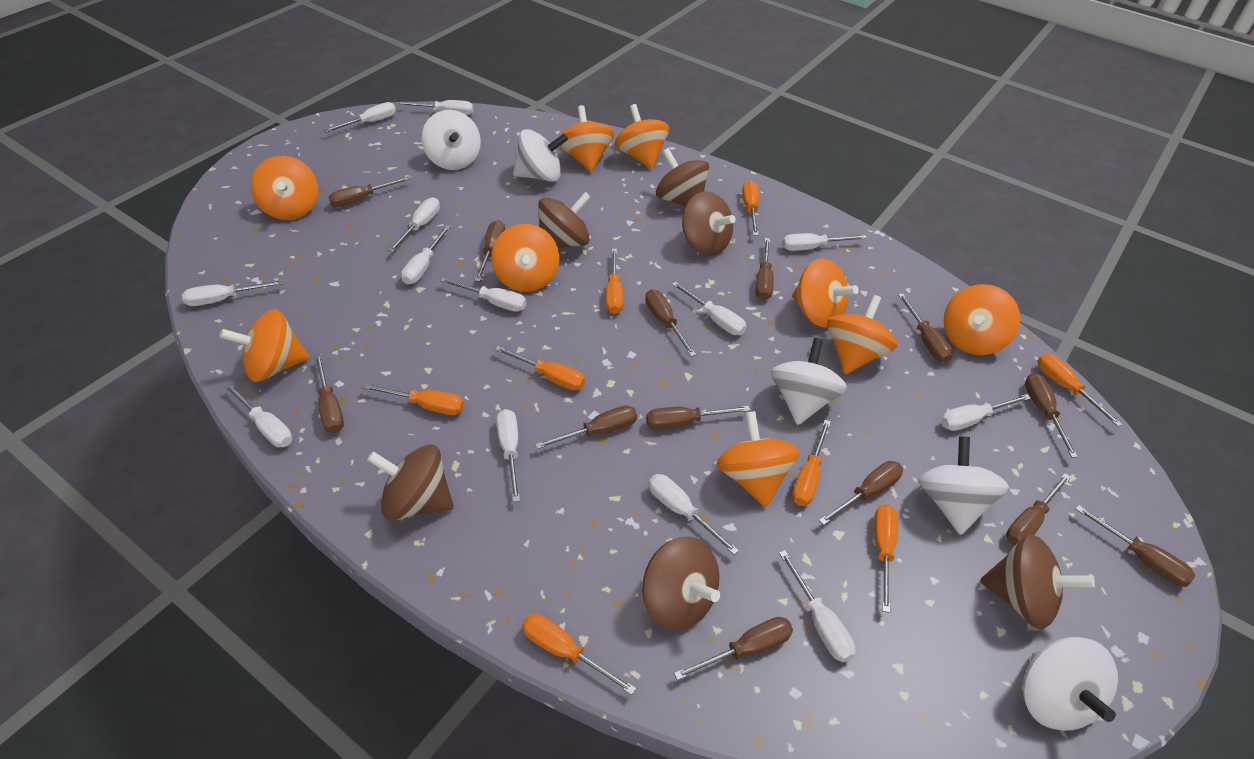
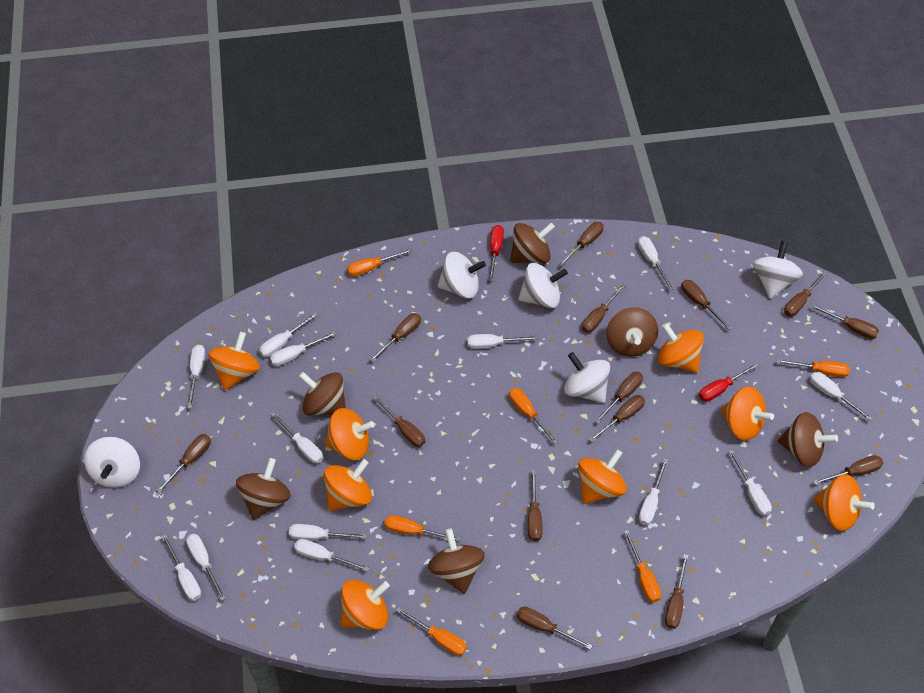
brown screwdriver: [314,354,344,433] [329,176,411,207] [475,220,505,282] [535,405,637,449] [645,290,696,357] [646,406,750,430] [674,617,793,680] [756,238,774,300] [819,461,903,525] [898,293,953,363] [1006,473,1071,546] [1025,373,1078,458] [1076,505,1195,587] = 13 -> [156,434,211,493] [369,313,421,362] [373,395,425,447] [517,607,593,650] [528,470,543,541] [558,222,604,267] [582,284,626,333] [589,395,645,442] [595,372,643,424] [665,554,689,629] [681,280,732,330] [784,271,828,317] [811,304,879,339] [813,455,883,485] = 14
orange screwdriver: [362,384,464,415] [494,346,585,390] [522,613,636,695] [606,249,623,314] [742,180,759,236] [792,420,831,506] [874,504,898,613] [1038,353,1123,427] = 8 -> [347,248,412,276] [384,515,461,542] [396,607,467,656] [509,388,558,444] [624,530,661,602] [776,359,850,377] = 6
orange spinning top: [219,309,310,382] [251,156,318,220] [491,224,559,292] [559,105,614,172] [615,104,669,169] [717,411,800,507] [792,258,859,328] [827,295,897,374] [944,284,1020,355] = 9 -> [208,332,260,390] [324,459,372,511] [325,408,375,460] [341,579,390,630] [578,449,627,504] [658,323,704,373] [721,387,774,441] [814,474,875,531] = 8
red screwdriver: none = 0 -> [489,225,504,281] [699,363,759,402] = 2

